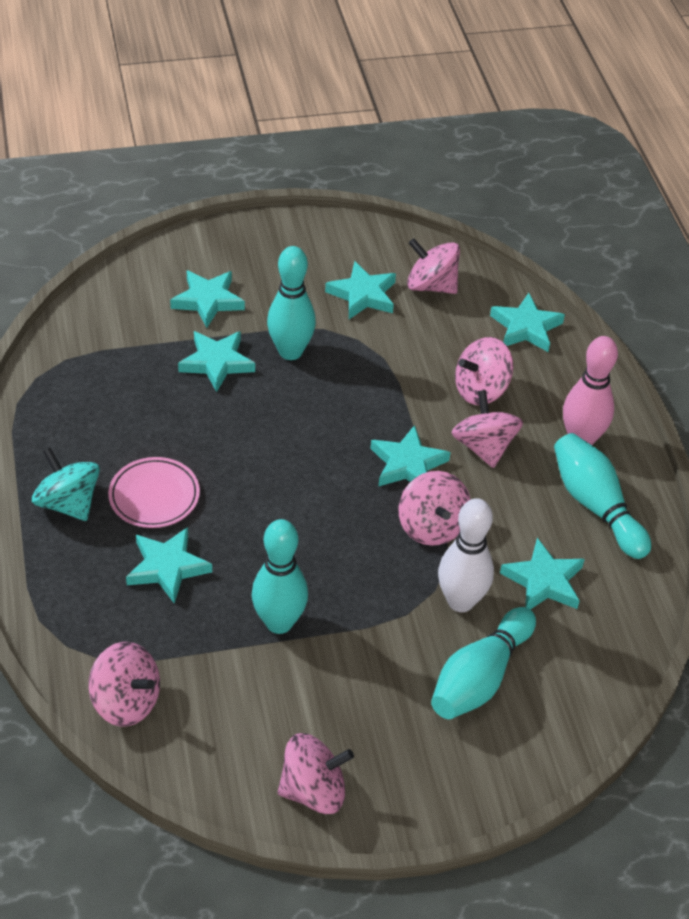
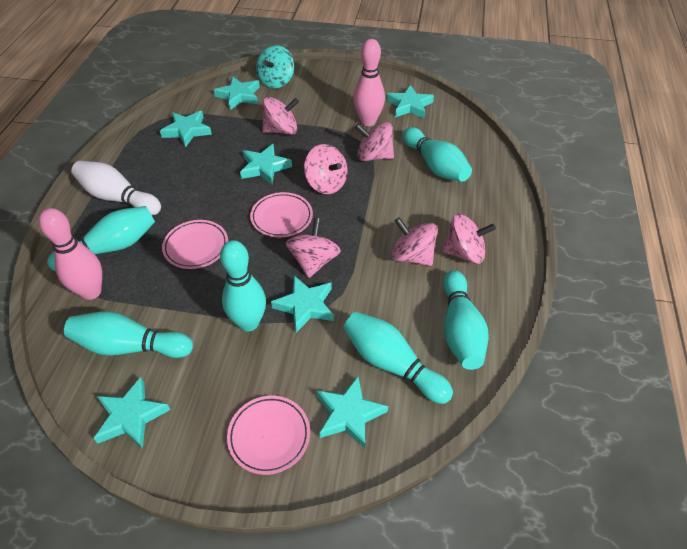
pink bowling pin: [563,336,618,445] = 1 -> [39,208,102,300] [353,39,385,126] = 2
pink plate: [108,457,200,528] = 1 -> [162,220,228,269] [227,396,310,475] [250,192,313,237] = 3
turquoise bowling pin: [252,519,308,634] [267,246,316,360] [431,607,536,719] [554,433,651,559] = 4 -> [47,206,155,271] [64,311,193,358] [220,240,266,331] [343,312,453,404] [403,127,472,182] [443,270,489,370] = 6

